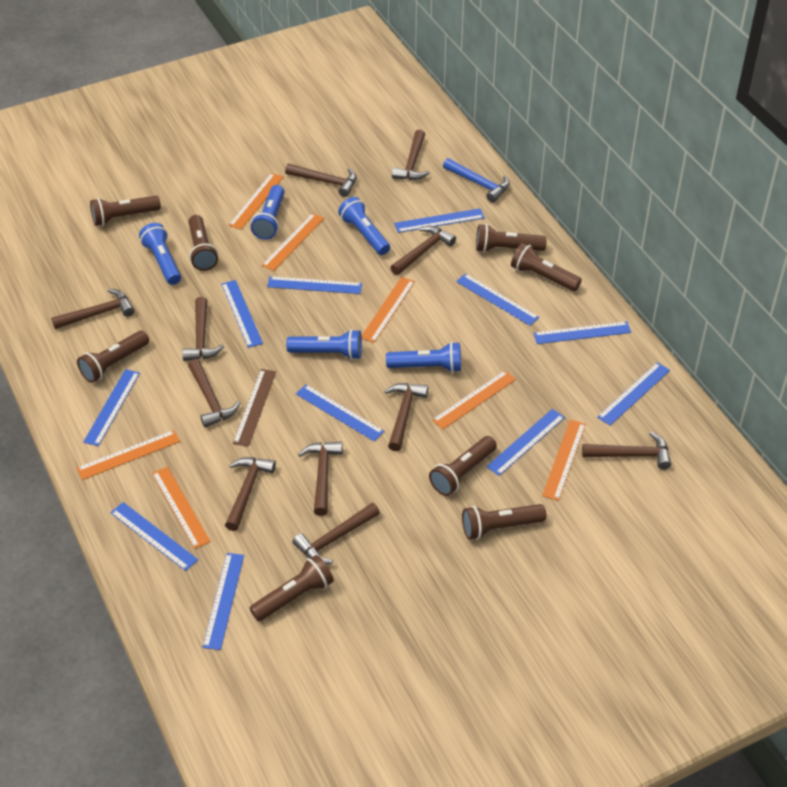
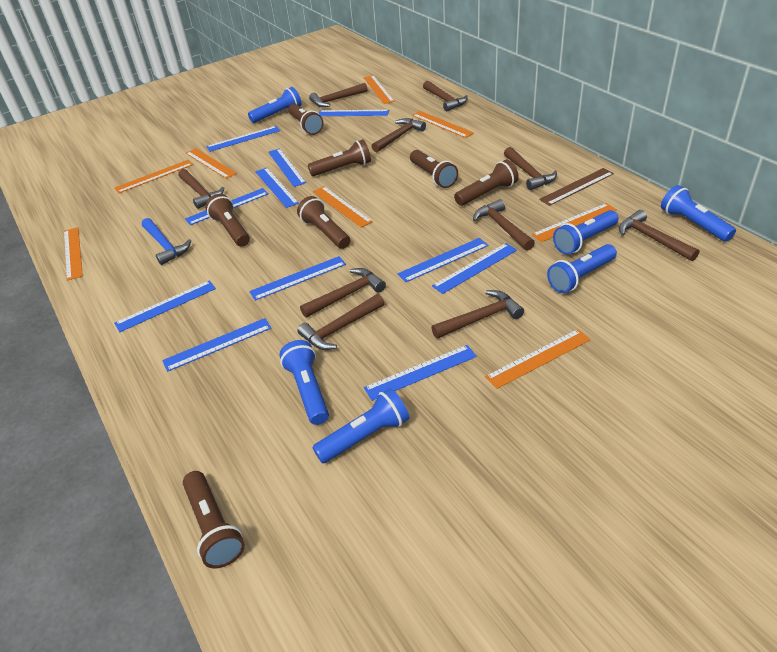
blue flashlight: [139,223,181,285] [251,185,285,239] [286,329,362,360] [338,197,390,255] [386,342,461,373] = 5 -> [248,87,302,123] [279,340,329,425] [313,388,409,463] [547,244,617,293] [553,210,619,255] [661,185,736,242] = 6
brown flashlight: [77,330,149,383] [90,196,161,226] [188,215,218,271] [250,555,334,621] [429,436,497,496] [462,504,547,540] [476,224,547,252] [511,243,582,291] = 8 -> [183,471,245,568] [205,194,250,247] [288,104,324,135] [297,196,350,249] [308,139,371,176] [410,150,458,188] [454,160,519,206] = 7
brown hammer: [51,289,135,329] [182,297,224,361] [188,359,240,427] [225,457,276,531] [285,163,356,197] [292,503,380,564] [298,442,343,516] [384,383,428,451] [390,226,456,275] [392,130,430,180] [582,432,671,470] = 11 -> [179,169,224,209] [297,294,385,350] [300,268,386,318] [309,83,367,107] [371,118,426,153] [423,81,468,111] [431,290,524,339] [473,199,535,251] [504,147,557,190] [619,210,700,261] = 10
orange ruler: [76,430,180,480] [152,467,211,549] [228,173,284,230] [261,213,324,271] [362,277,415,343] [432,370,516,429] [542,420,586,501] = 7 -> [64,227,83,281] [114,160,193,193] [186,148,237,179] [313,186,373,228] [364,75,395,104] [412,111,474,138] [485,329,590,389] [532,203,617,242] = 8

